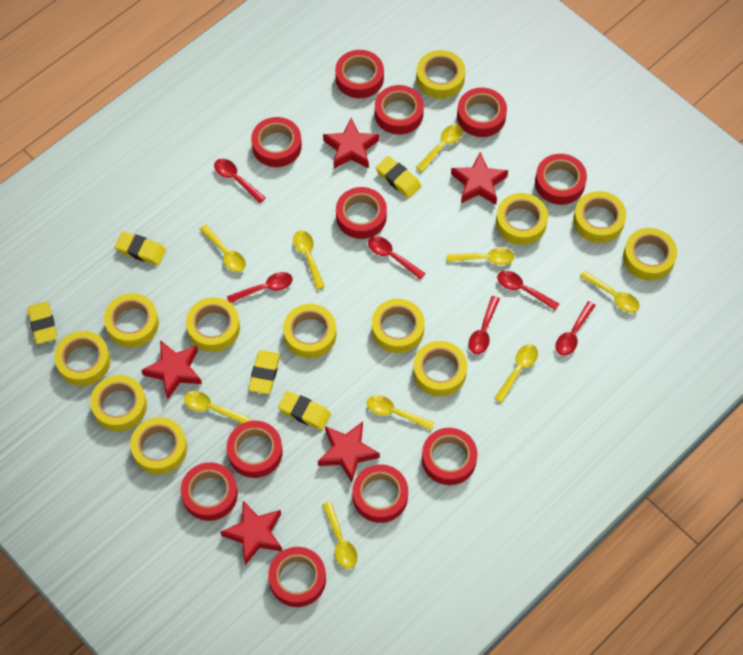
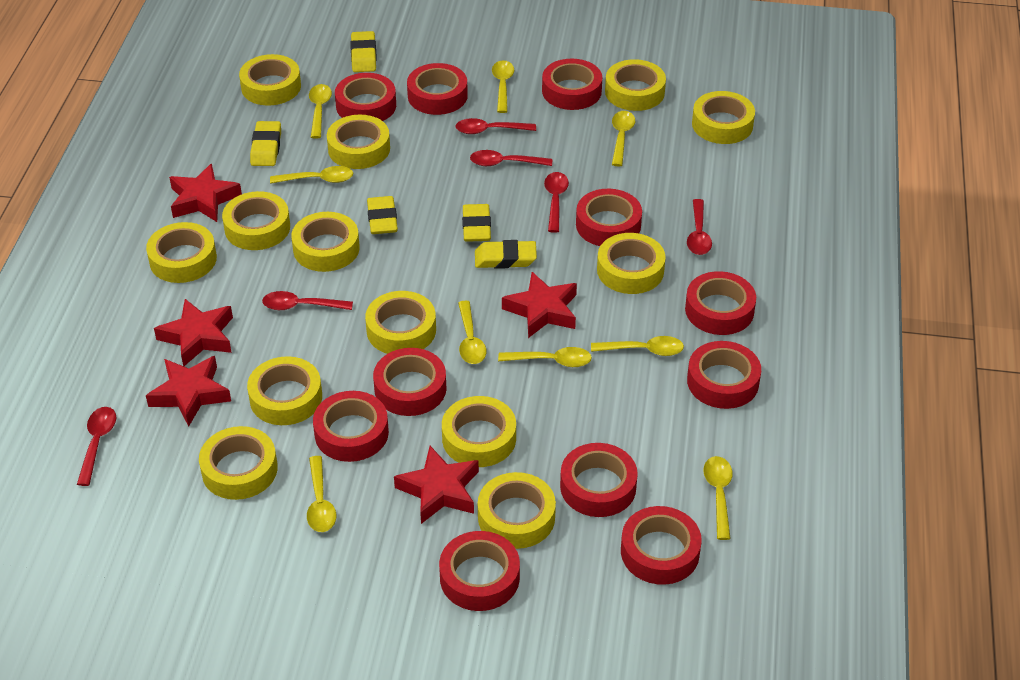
yellow tape: [54,331,111,386] [90,375,147,431] [104,293,159,348] [130,417,187,474] [186,297,240,352] [283,304,337,358] [372,299,425,353] [413,341,467,396] [416,50,465,99] [496,193,548,245] [573,191,626,243] [623,228,677,281] = 12 -> [146,222,217,283] [199,426,278,500] [222,191,290,250] [239,54,301,106] [247,356,322,425] [291,212,360,272] [327,115,390,169] [365,291,436,354] [442,396,516,467] [478,472,556,549] [597,233,666,294] [605,59,666,111] [692,91,755,144] = 13

